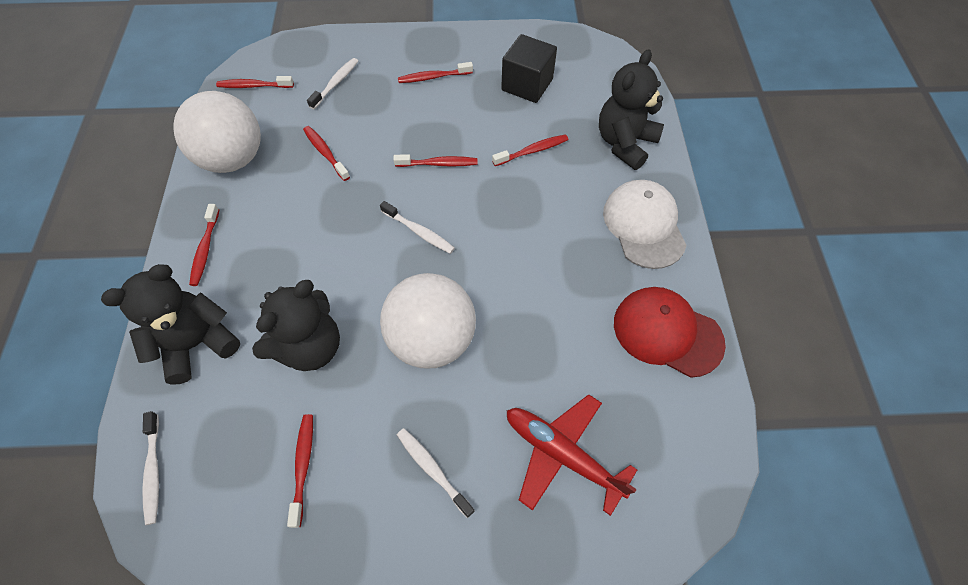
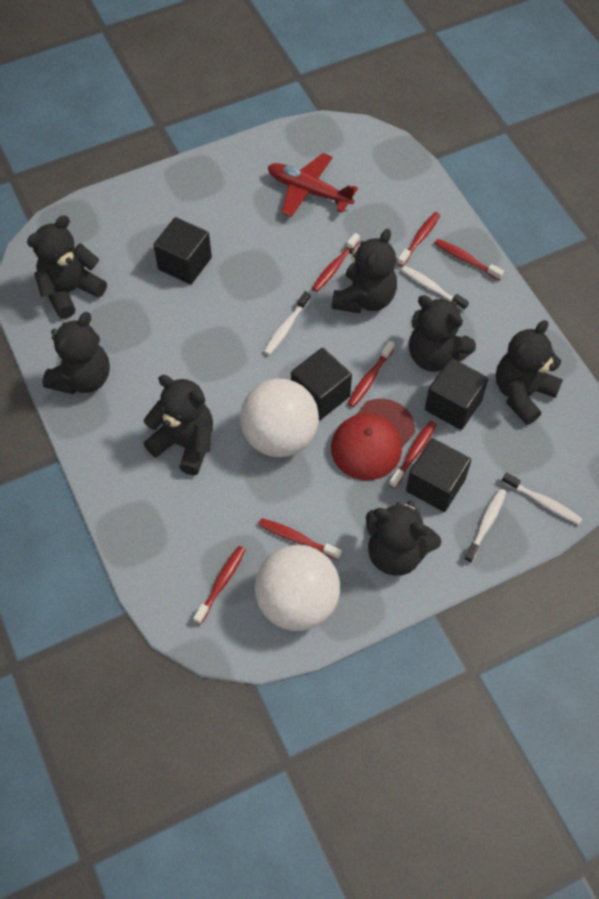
black cube: [501,34,557,103] = 1 -> [153,217,212,284] [291,348,352,420] [406,438,471,512] [425,358,488,430] = 4
black teddy bear: [101,264,240,385] [252,280,340,371] [599,49,664,170] = 3 -> [27,215,107,319] [42,312,110,394] [143,375,213,475] [332,229,397,314] [366,501,441,576] [409,295,476,372] [496,320,563,425] = 7
white cap: [603,180,686,269] = 1 -> none = 0

